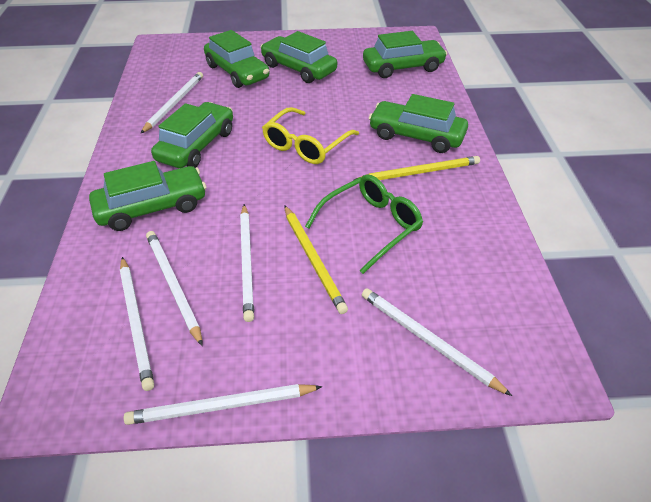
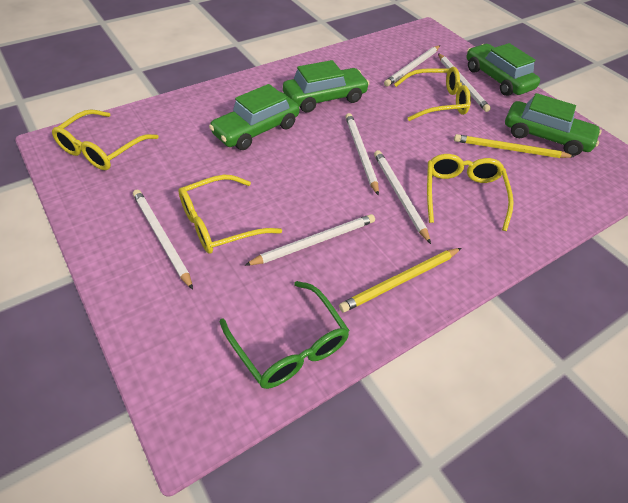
green car: [89,161,206,231] [151,102,233,168] [204,30,270,88] [260,31,337,83] [363,31,447,78] [369,94,468,153] = 6 -> [209,84,299,150] [283,60,370,113] [466,43,540,96] [505,93,602,156] = 4
yellow glasses: [262,107,359,164] = 1 -> [52,109,159,170] [178,175,282,254] [394,67,471,121] [427,154,514,231] = 4

